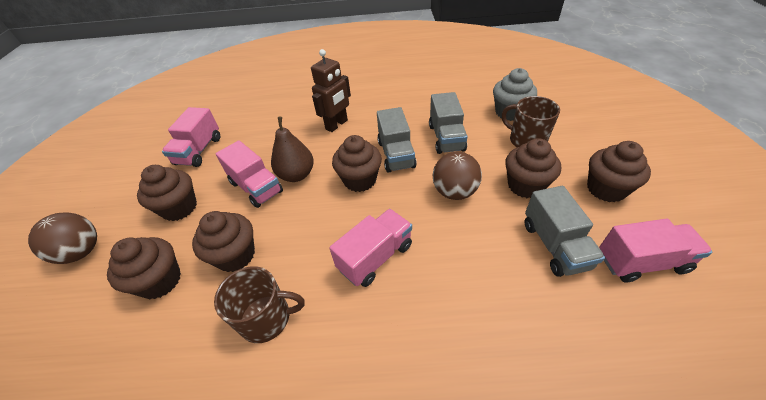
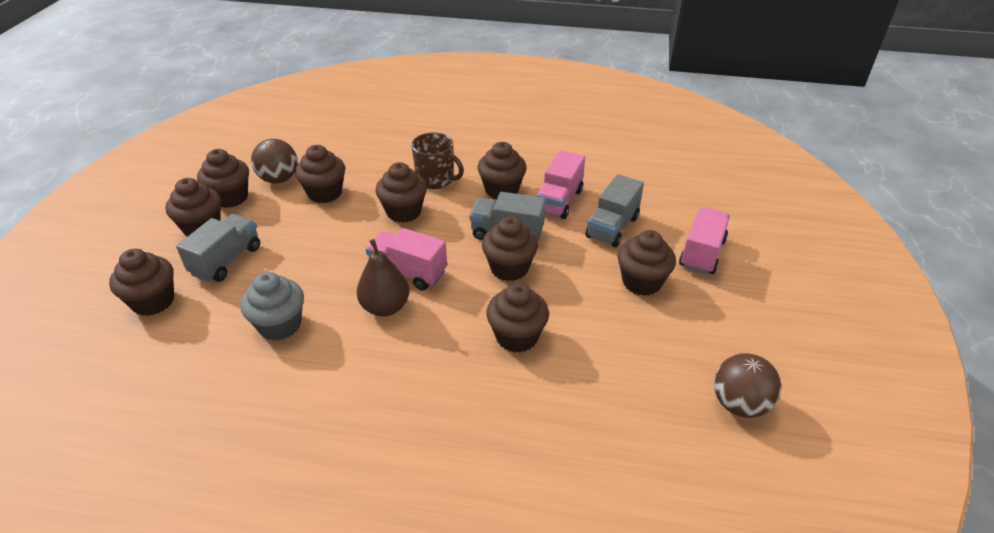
brown cupcake: [107,237,181,299] [137,165,197,221] [192,211,255,272] [332,135,382,192] [505,138,561,198] [587,141,651,202] = 6 -> [109,249,174,316] [165,178,221,237] [197,149,249,208] [295,145,345,203] [376,162,427,223] [478,142,527,200] [482,216,538,281] [486,283,549,353] [618,230,676,296] = 9
brown mug: [214,266,305,343] [502,96,560,147] = 2 -> [411,132,464,189] = 1
brown robot: [311,49,351,132] = 1 -> none = 0
pink truck: [162,107,220,167] [216,140,283,208] [329,209,412,287] [599,219,712,283] = 4 -> [366,228,447,291] [536,150,585,219] [679,207,730,274] = 3

